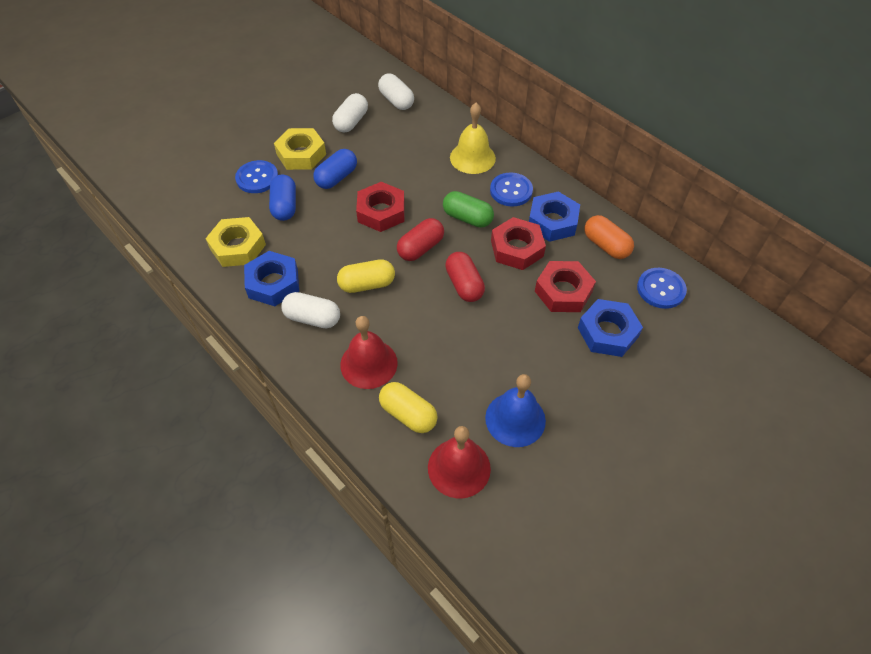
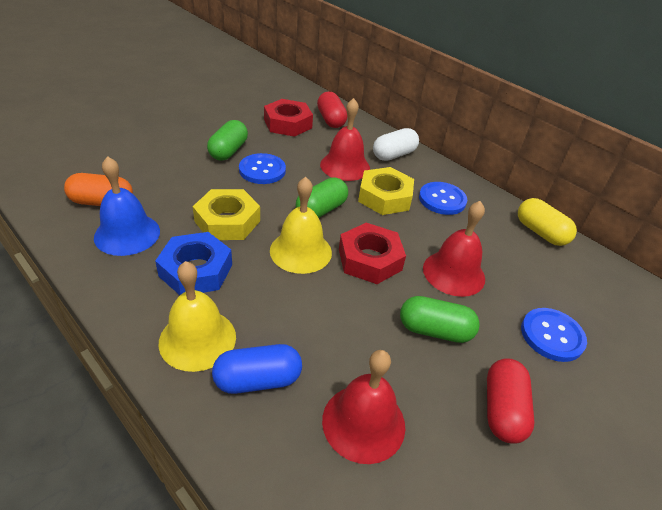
blue capsule: [269,175,296,221] [313,149,357,189] = 2 -> [212,344,302,394] = 1
blue nut: [244,251,299,306] [529,191,580,242] [578,299,643,357] = 3 -> [155,232,232,295] = 1
green capsule: [443,191,494,228] = 1 -> [207,120,248,160] [296,178,348,218] [400,296,480,343] = 3
red bell: [340,316,398,389] [428,426,491,499] = 2 -> [320,98,370,181] [322,350,405,464] [423,201,485,297] = 3
red nut: [356,182,405,232] [491,217,546,270] [535,261,596,312] = 3 -> [264,99,313,137] [339,223,406,284] = 2
white capsule: [281,292,340,328] [332,93,368,133] [378,73,414,110] = 3 -> [373,128,419,161] = 1
yellow bell: [450,103,496,174] = 1 -> [159,261,236,372] [270,177,332,274] = 2
yellow capsule: [337,259,395,293] [379,382,438,433] = 2 -> [518,198,577,246] = 1

